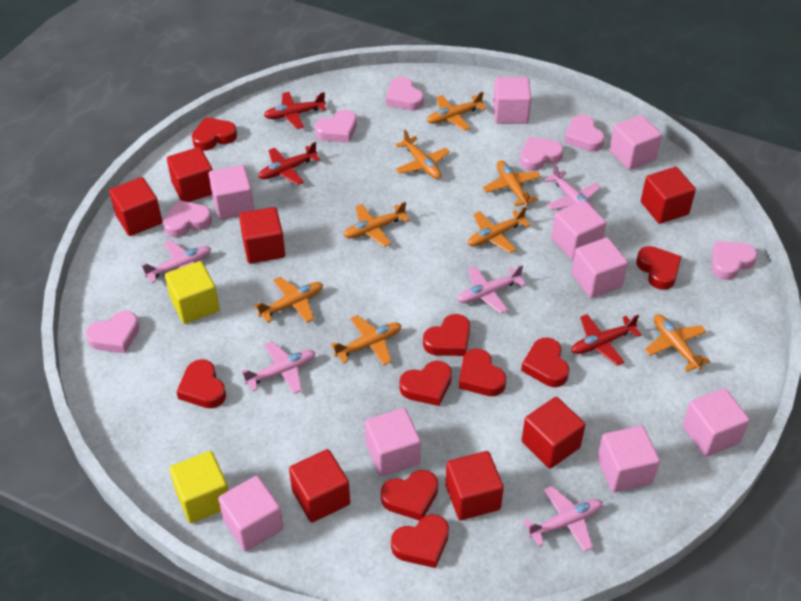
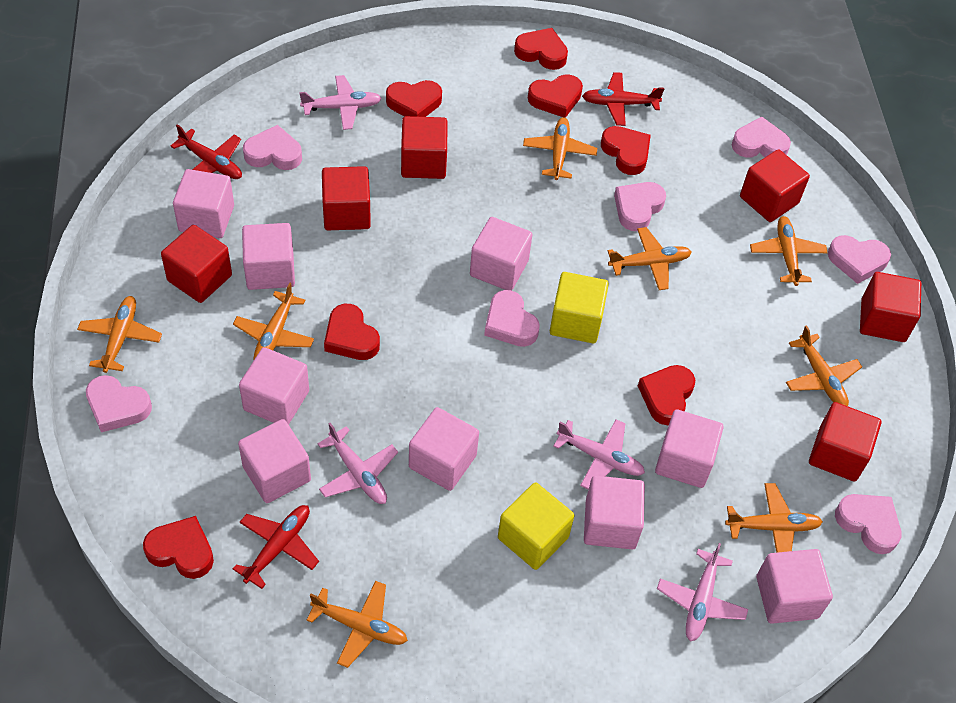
pink plane: [142,240,211,283] [241,341,316,394] [457,265,526,313] [523,486,603,552] [544,164,601,210] = 5 -> [299,75,382,130] [317,423,398,504] [553,419,645,490] [657,543,748,642] = 4
red cube: [109,177,162,236] [167,147,212,202] [239,207,285,264] [289,449,350,522] [445,451,504,520] [522,397,585,469] [641,167,696,224] = 7 -> [161,225,232,303] [322,166,371,230] [401,116,447,179] [740,149,810,222] [809,402,881,482] [860,272,921,342] = 6
red heart: [177,359,226,408] [192,117,237,151] [381,470,438,521] [391,514,449,568] [400,361,452,406] [423,314,470,356] [459,349,506,396] [521,338,569,387] [636,246,682,290] = 9 -> [143,516,214,579] [324,304,380,360] [386,80,442,117] [514,28,568,70] [528,75,583,118] [601,126,651,175] [638,365,695,425] = 7

